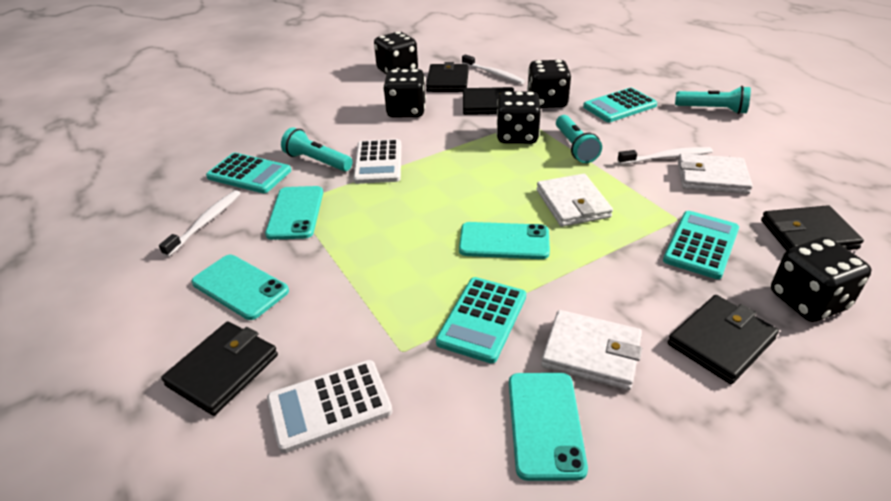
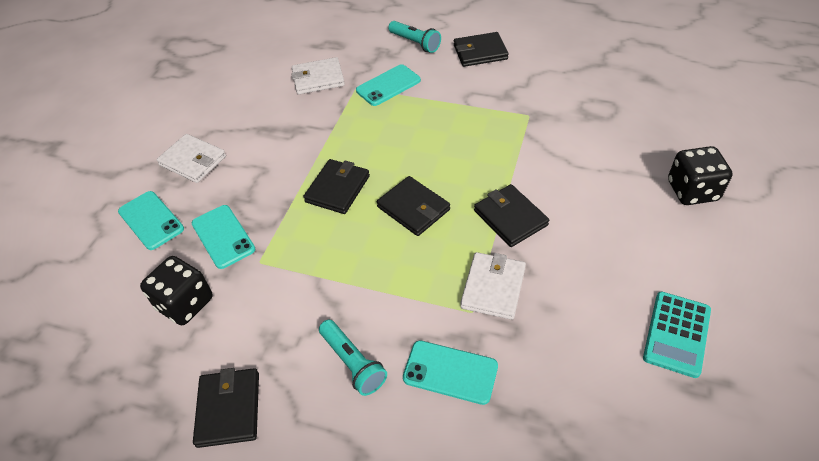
black dice: [374,32,418,75] [383,69,426,118] [496,91,541,144] [527,60,571,108] [771,237,871,322] = 5 -> [140,256,213,325] [668,146,733,205] = 2
turquoise calculator: [206,153,291,193] [436,277,526,364] [583,88,657,122] [663,211,739,279] = 4 -> [643,292,711,378] = 1
turquoise flashlight: [281,127,353,171] [556,115,602,163] [675,86,751,114] = 3 -> [319,320,387,396] [388,21,441,53] = 2
white calculator: [267,360,393,453] [353,139,401,184] = 2 -> none = 0
white toothbrush: [159,190,241,257] [462,55,525,84] [617,147,713,165] = 3 -> none = 0

